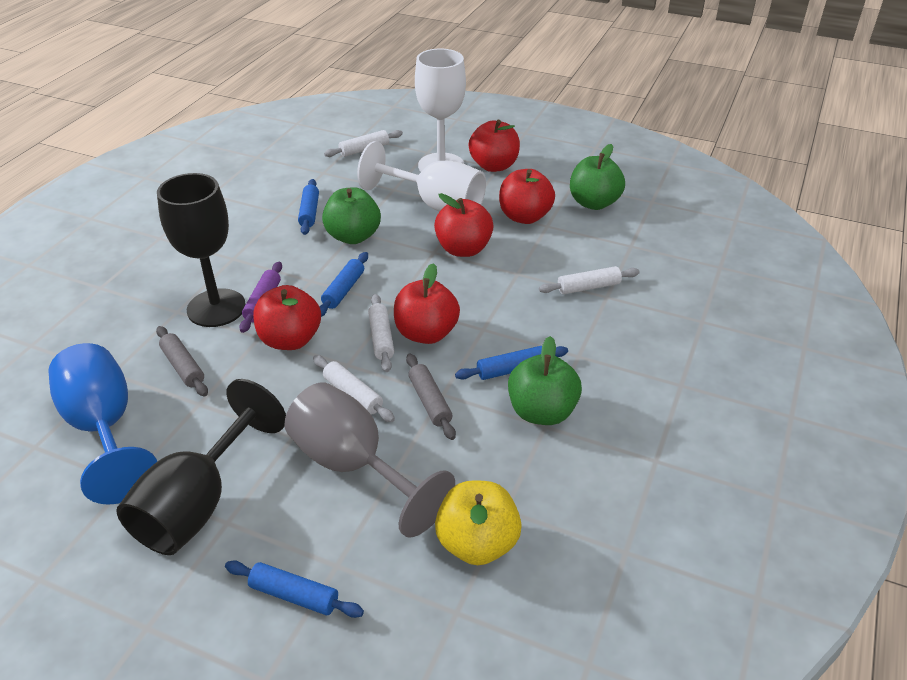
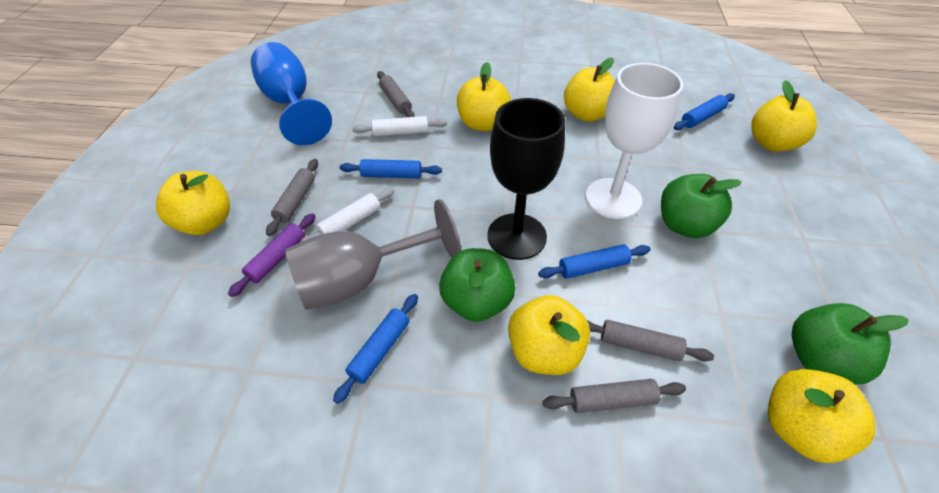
black goblet: [116,379,286,555] [157,173,246,327] = 2 -> [487,98,565,260] = 1
grey rolling pin: [156,326,208,396] [406,353,456,440] = 2 -> [266,159,318,236] [377,71,415,117] [543,379,686,413] [587,320,714,361] = 4
red apple: [253,285,321,350] [394,263,460,344] [434,193,494,257] [469,120,520,172] [499,169,555,224] = 5 -> none = 0
white goblet: [357,141,486,212] [415,49,466,172] = 2 -> [585,63,683,219] = 1
white rolling pin: [313,355,395,422] [324,130,403,157] [368,294,394,372] [539,266,640,294] = 4 -> [300,188,394,242] [352,116,447,136] = 2
yellow apple: [435,481,522,565] = 1 -> [156,171,230,235] [457,62,511,131] [508,295,590,375] [564,58,615,122] [751,80,817,152] [768,369,876,463] = 6

